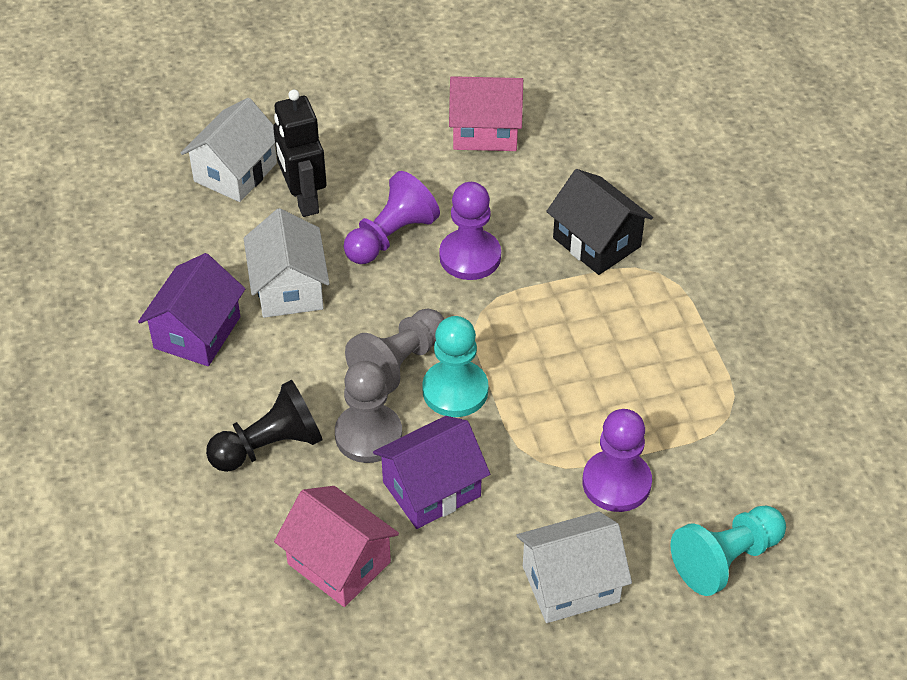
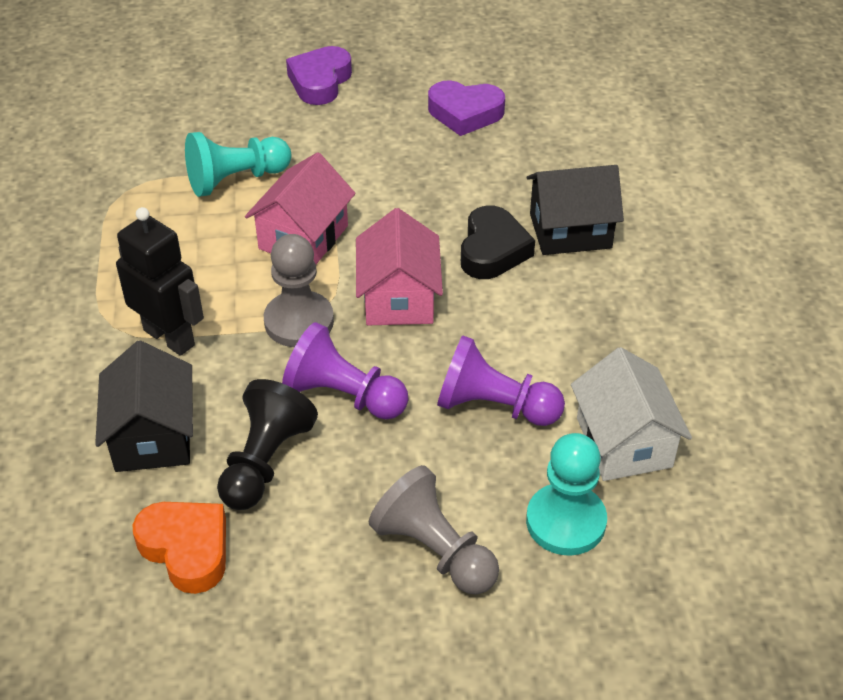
black heart: none = 0 -> [461,205,535,279] = 1
black house: [546,169,653,275] = 1 -> [95,341,193,472] [527,165,624,255] = 2
orange heart: none = 0 -> [133,502,226,594] = 1
purple heart: none = 0 -> [286,46,352,105] [428,80,505,136] = 2
purple house: [138,253,245,366] [373,416,490,529] = 2 -> none = 0
purple pawn: [344,171,440,264] [439,182,501,280] [582,409,652,512] = 3 -> [282,322,409,420] [437,335,565,426] = 2
white house: [181,98,277,202] [244,208,330,318] [516,511,632,623] = 3 -> [571,347,692,481] = 1

